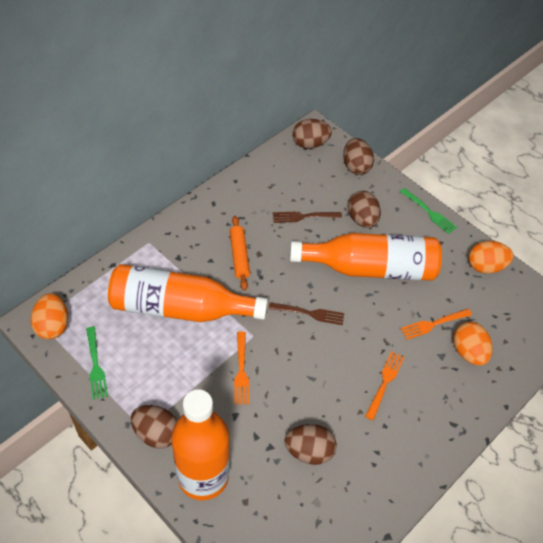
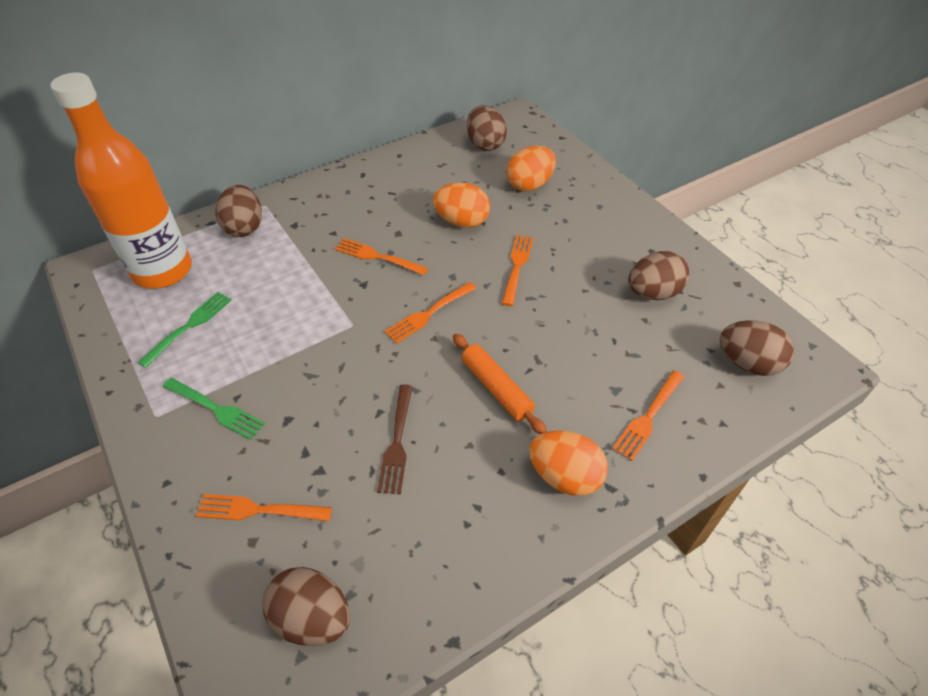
brown fork: [268,302,344,325] [273,212,342,223] = 2 -> [377,384,413,494] = 1
orange bottle: [108,264,268,322] [171,389,230,500] [290,233,442,281] = 3 -> [50,72,192,289] = 1
orange fork: [234,331,249,404] [365,351,404,420] [400,309,472,340] = 3 -> [196,494,332,521] [335,238,428,275] [384,282,477,344] [502,235,533,306] [612,371,684,461] = 5

